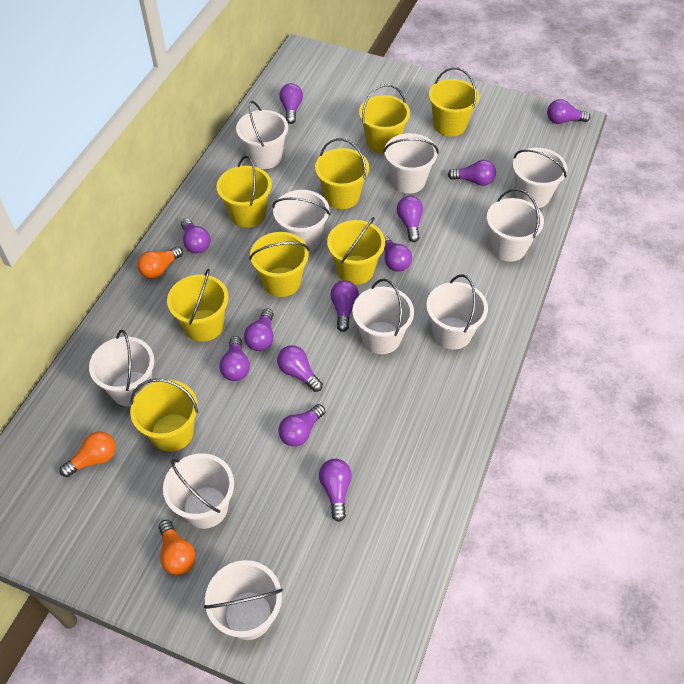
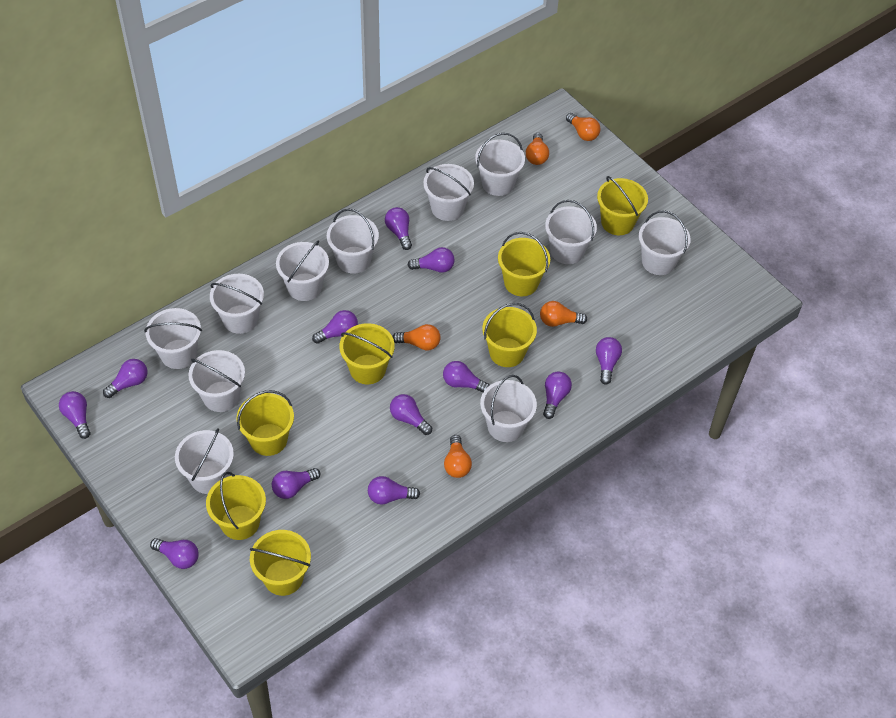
orange light bulb: [60,431,116,477] [137,246,183,279] [159,520,196,575] = 3 -> [392,324,441,351] [444,435,472,478] [526,133,549,165] [540,301,587,327] [566,113,600,141] = 5
white bucket: [89,330,154,407] [163,453,234,529] [204,560,283,640] [236,101,288,169] [273,190,330,252] [352,279,414,354] [383,133,439,194] [426,274,488,350] [487,189,544,262] [513,148,568,208] = 10 -> [144,308,202,369] [175,428,234,494] [188,350,245,412] [210,274,264,334] [276,240,329,301] [327,209,379,274] [423,164,474,221] [475,133,525,196] [480,375,537,442] [545,200,597,264] [639,210,691,275] = 11
yellow bucket: [130,379,198,452] [167,269,229,342] [217,156,272,228] [249,232,309,297] [315,138,369,209] [327,217,385,285] [359,84,410,154] [429,67,479,136] = 8 -> [206,472,266,540] [236,390,294,456] [250,530,311,596] [339,323,395,384] [482,303,537,367] [498,232,550,296] [597,176,648,235] = 7

